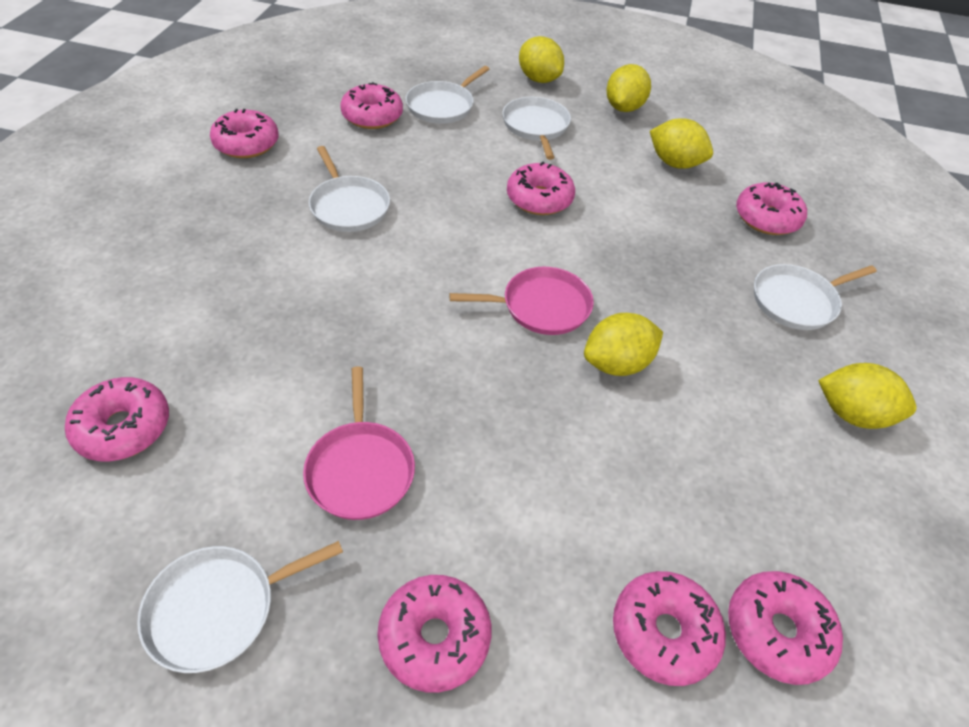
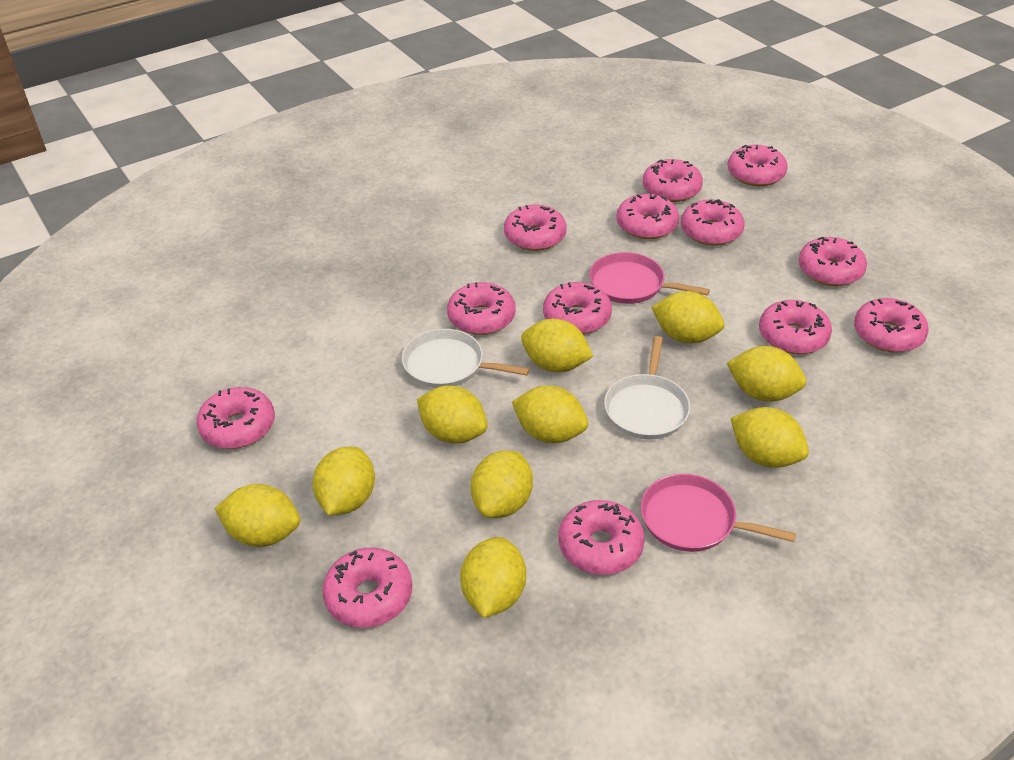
pink donut: [65,377,169,461] [210,109,279,158] [340,82,403,129] [377,575,492,693] [507,162,575,215] [613,571,726,686] [728,571,843,685] [736,182,807,235] = 8 -> [196,387,275,449] [322,548,412,628] [447,282,516,335] [504,205,567,251] [543,282,612,334] [558,500,645,575] [616,194,679,239] [643,159,703,202] [681,199,744,246] [728,145,788,186] [759,300,832,354] [798,237,867,286] [854,298,929,352] = 13
white pan: [137,541,343,673] [309,146,390,232] [406,66,489,124] [502,97,571,160] [754,264,877,330] = 5 -> [402,329,530,388] [604,336,690,440] = 2
yellow lemon: [519,36,564,83] [584,313,663,376] [606,64,651,112] [650,118,713,169] [818,363,917,429] = 5 -> [215,484,300,547] [313,447,375,515] [417,386,488,444] [460,537,526,618] [471,451,533,518] [512,386,588,443] [521,319,593,372] [651,291,724,343] [727,346,806,402] [731,407,809,468] = 10

